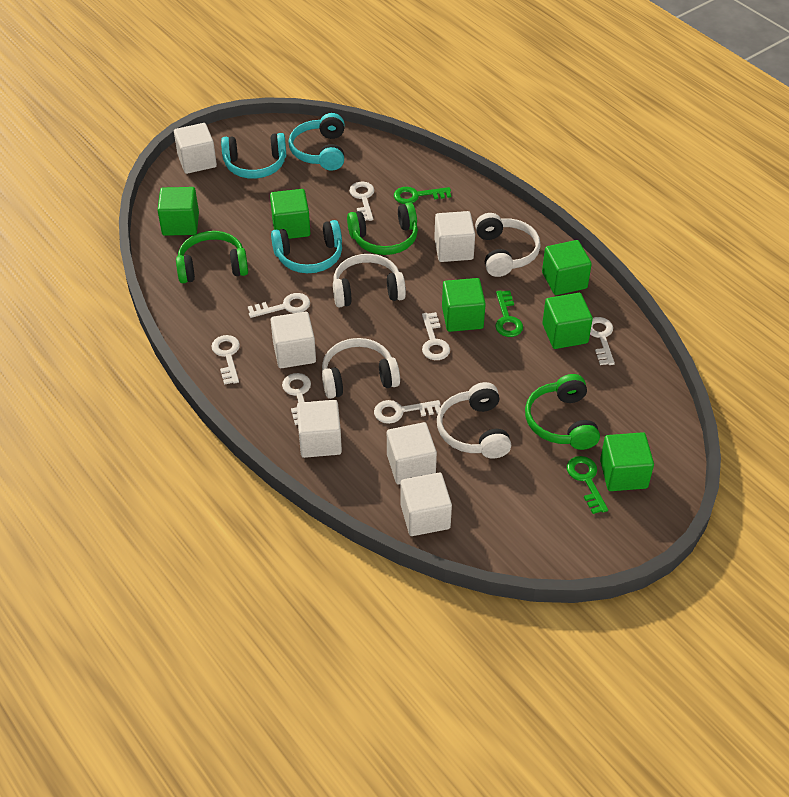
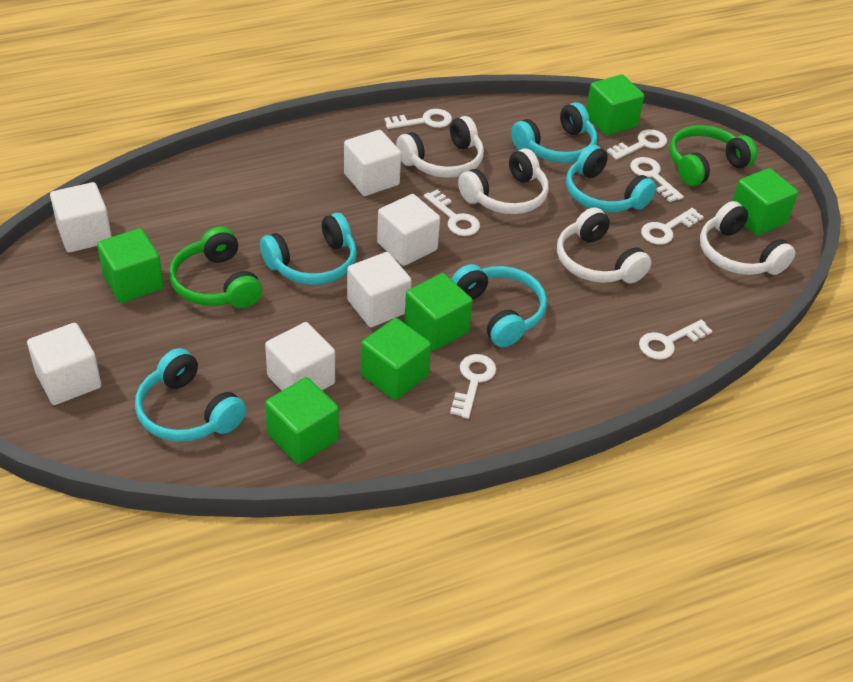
green headphones: [176,231,248,283] [347,203,418,255] [525,374,600,450] = 3 -> [169,227,262,308] [669,125,757,186] = 2
green key: [394,187,451,204] [495,291,523,337] [567,456,608,514] = 3 -> none = 0
turquoise headphones: [221,133,287,179] [271,220,342,273] [289,113,344,171] = 3 -> [135,348,246,442] [260,213,357,285] [451,264,547,347] [511,102,597,163] [566,144,657,212] = 5

